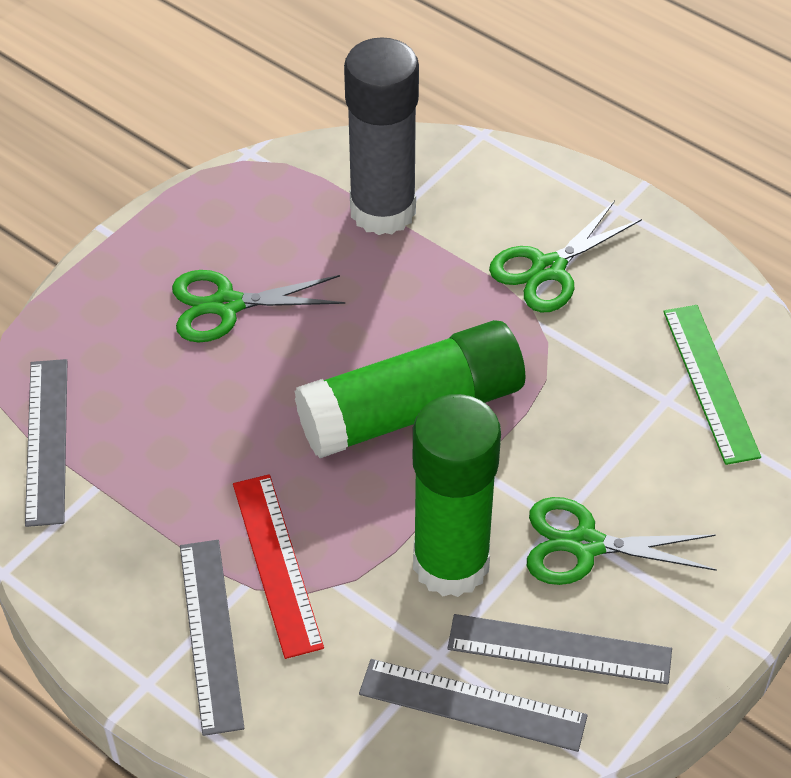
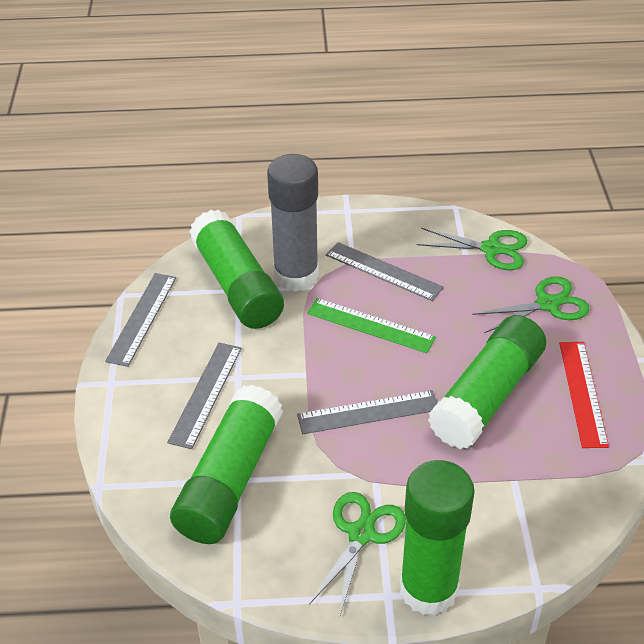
green glue stick: [295,320,526,458] [413,394,501,597] = 2 -> [170,385,283,544] [189,210,284,329] [400,460,475,615] [428,315,546,449] = 4

